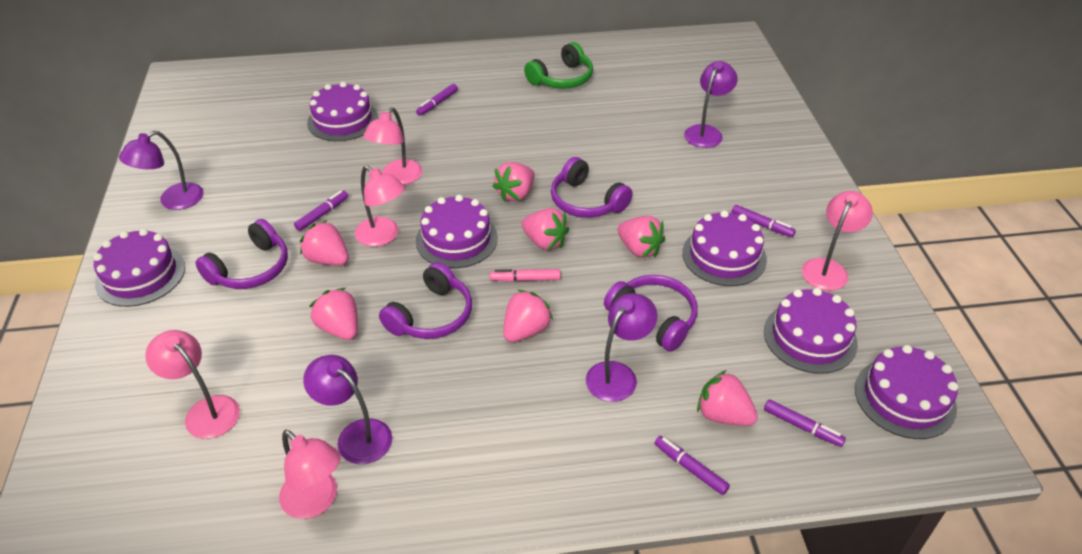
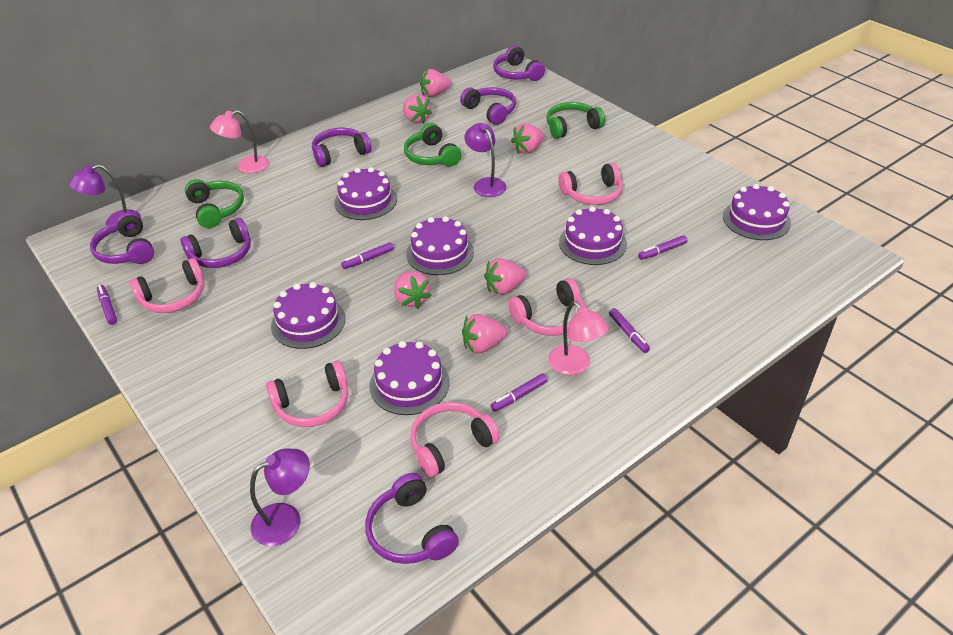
green headphones: [524,42,593,89] = 1 -> [185,179,244,228] [404,123,461,167] [546,102,605,139] = 3
pink headphones: none = 0 -> [129,258,204,313] [266,360,349,427] [410,402,500,478] [508,278,584,336] [558,163,623,205] = 5
pink lamp: [145,330,240,439] [279,430,340,519] [355,165,405,247] [363,107,423,185] [802,191,873,291] = 5 -> [210,110,269,174] [548,301,609,375] = 2
pink marker: [490,269,560,282] = 1 -> none = 0
pink strawberry: [300,220,349,265] [309,288,358,340] [493,162,535,202] [503,290,553,342] [521,208,569,250] [618,216,665,258] [697,370,758,426] = 7 -> [394,271,432,309] [403,94,432,123] [420,69,451,97] [462,314,507,353] [484,258,526,295] [511,123,544,154] = 6
purple headphones: [195,219,288,289] [379,262,472,339] [551,157,633,218] [604,275,698,352] = 4 -> [90,212,154,264] [181,218,251,268] [312,128,371,167] [365,473,459,564] [460,87,516,125] [493,45,545,81] = 6
purple lamp: [119,131,204,210] [303,355,392,464] [586,293,657,402] [684,61,738,148] = 4 -> [69,165,141,226] [250,449,310,546] [464,123,506,197] = 3

